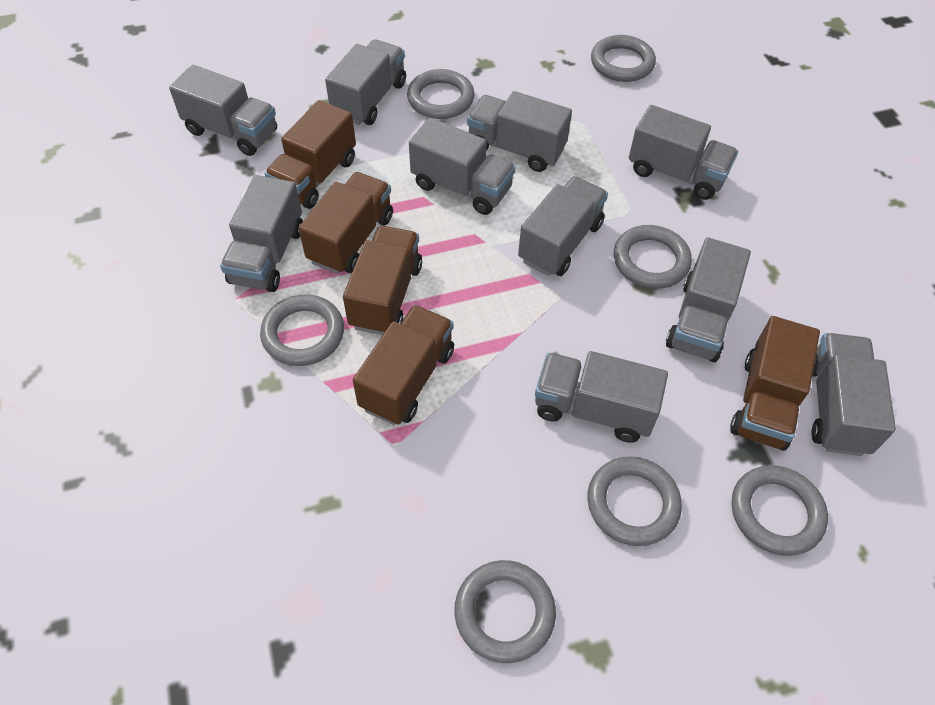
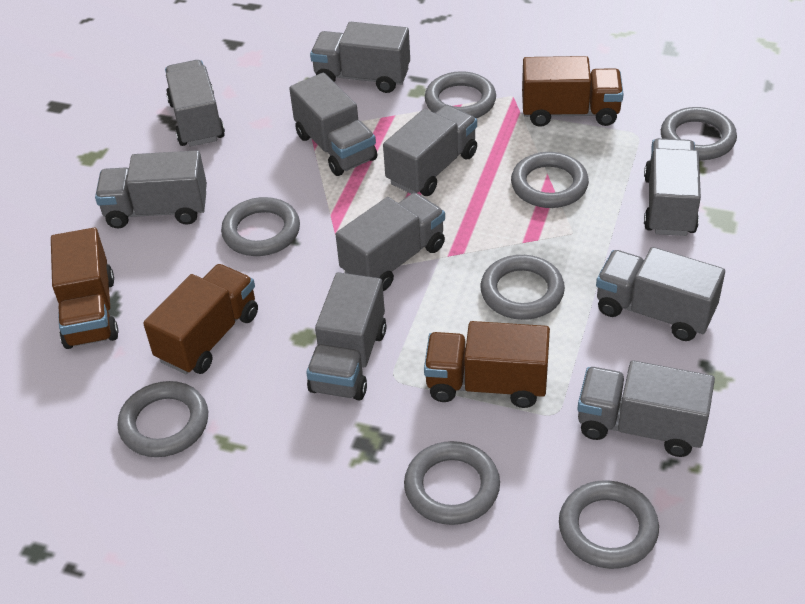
brown truck: [265,100,356,209] [299,172,393,274] [343,226,422,335] [353,305,454,425] [730,316,820,451] = 5 -> [51,228,119,349] [143,264,258,374] [424,321,550,408] [522,56,623,127] = 4
grey ring: [260,294,344,366] [407,69,475,119] [454,560,556,663] [587,456,682,546] [591,35,656,82] [614,225,692,289] [732,465,828,556] = 7 -> [117,381,208,457] [221,197,300,256] [404,441,500,525] [425,71,496,118] [480,255,565,320] [511,152,589,208] [559,480,659,569] [661,107,737,160] = 8

